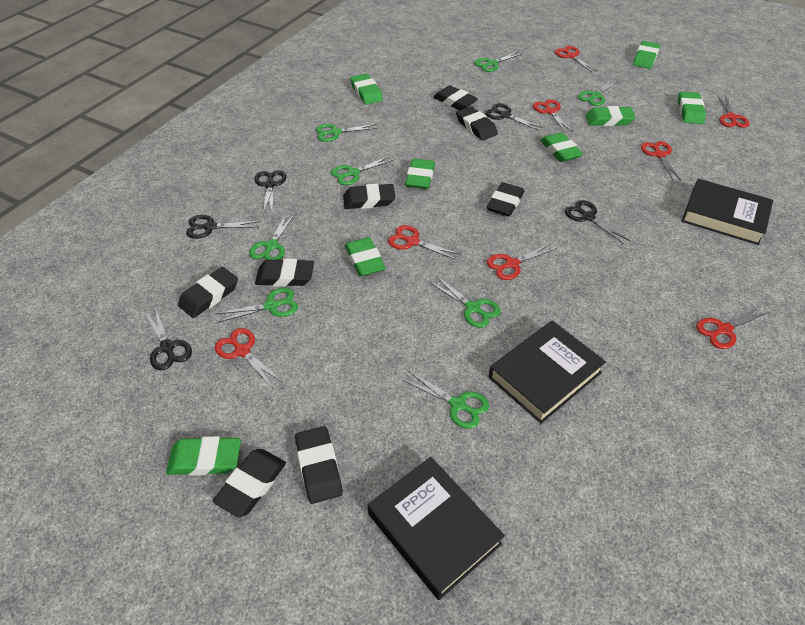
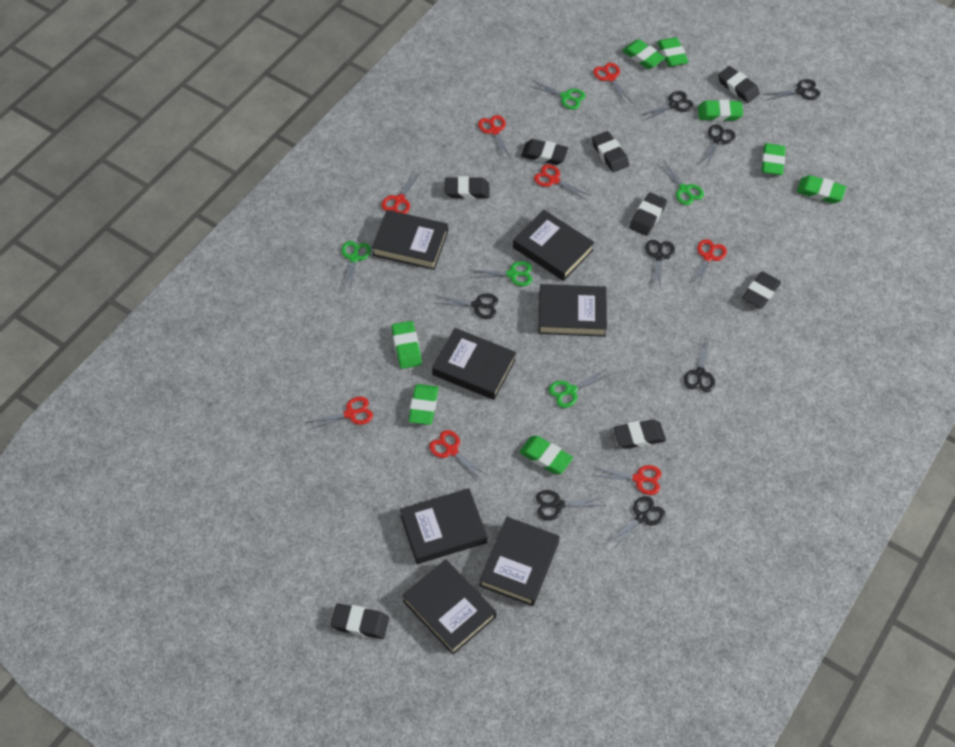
black book: [368,457,505,600] [489,321,606,424] [682,179,773,245] = 3 -> [372,210,448,270] [400,488,487,564] [402,559,496,655] [432,328,516,400] [479,517,560,606] [513,210,595,281] [539,284,607,337] = 7
black scissors: [145,308,192,370] [186,215,260,239] [254,170,286,214] [485,103,543,131] [565,200,630,244] = 5 -> [435,293,498,319] [536,490,606,520] [605,496,665,550] [639,91,694,121] [645,240,675,291] [684,337,715,392] [699,124,735,169] [765,79,820,100] = 8
green scissors: [216,287,298,323] [249,212,295,260] [316,124,378,142] [331,156,393,185] [403,371,489,429] [429,276,501,328] [474,52,522,72] [578,80,619,106] = 8 -> [341,241,371,292] [470,261,532,286] [530,80,585,110] [548,368,612,408] [658,161,704,205] = 5

